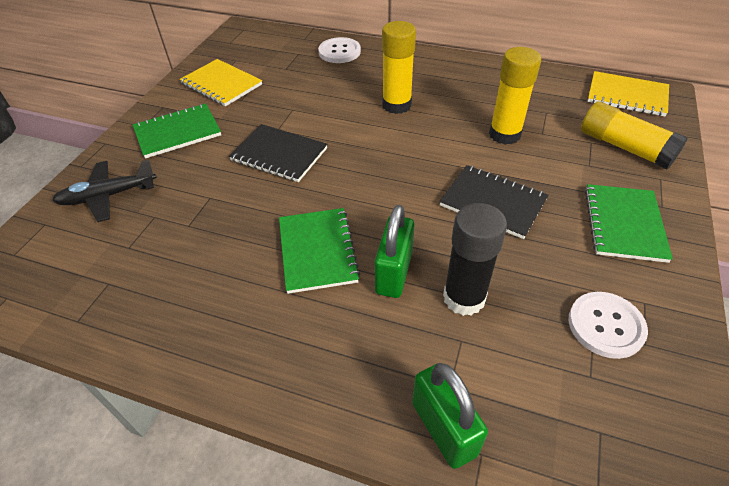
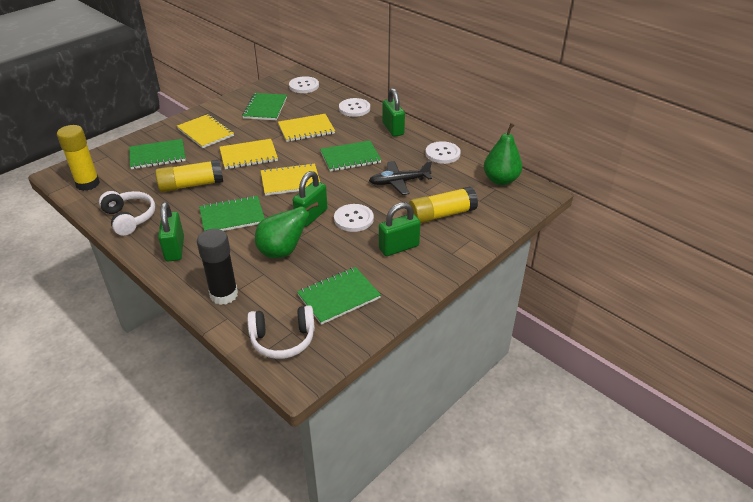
black notebook: [229,124,327,182] [439,165,548,239] = 2 -> none = 0
green notebook: [133,103,221,159] [279,208,360,294] [585,184,673,263] = 3 -> [129,139,186,169] [199,196,265,231] [242,93,287,120] [297,267,381,325] [320,141,381,172] = 5
green padlock: [374,205,414,298] [412,363,488,469] = 2 -> [158,202,184,261] [293,171,327,227] [379,202,421,256] [382,88,405,137] = 4
green pear: none = 0 -> [255,202,319,258] [483,123,523,185] = 2
white button: [318,37,361,63] [568,292,648,359] = 2 -> [289,76,319,93] [334,204,374,232] [339,98,370,117] [425,141,461,164] = 4
white headphones: none = 0 -> [99,191,155,236] [247,305,315,359] = 2
yellow notebook: [180,59,262,106] [588,71,669,117] = 2 -> [177,114,234,148] [220,139,278,169] [261,163,320,196] [278,114,335,142] = 4

